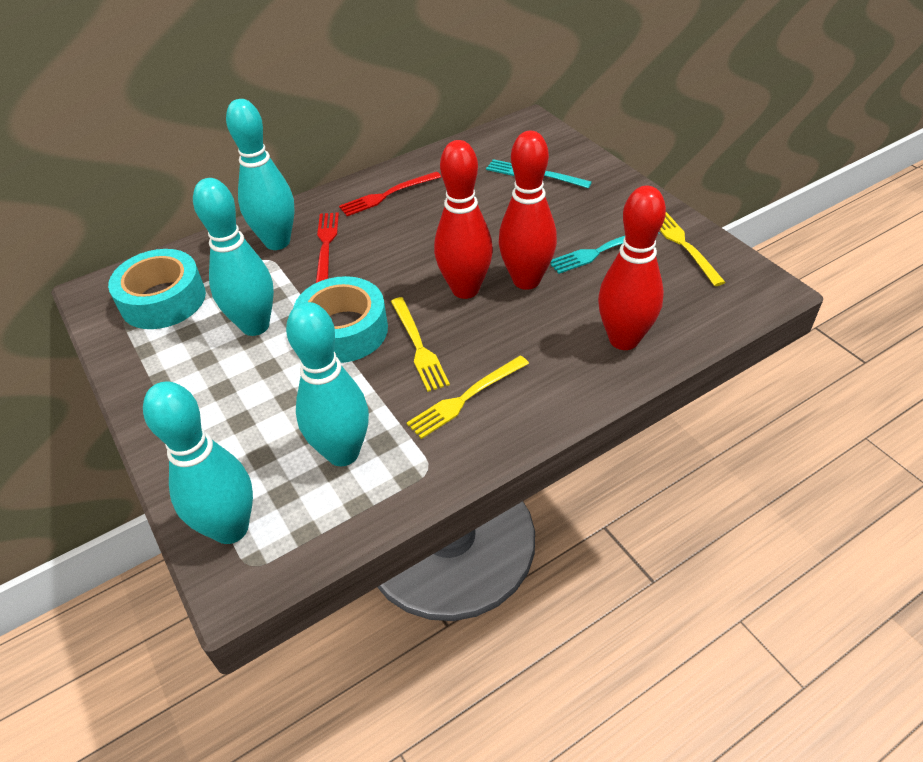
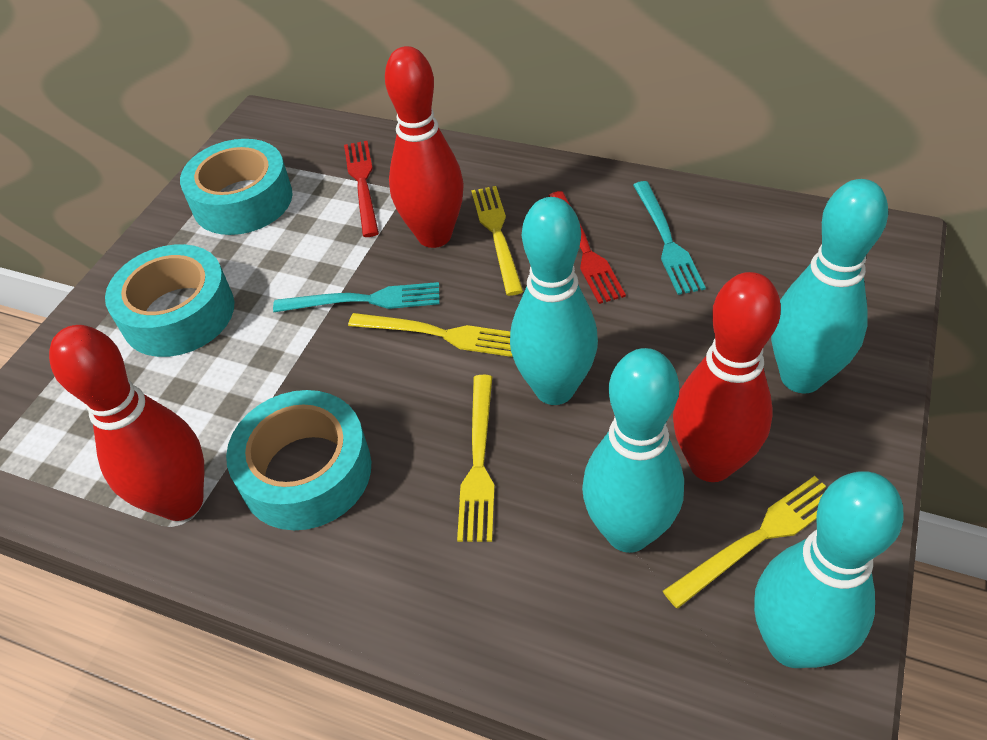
turquoise tape: [108,249,206,329] [293,276,388,363] = 2 -> [105,244,234,357] [180,139,293,235] [226,390,371,530] = 3
yellow fork: [391,297,450,392] [407,355,529,439] [660,212,726,286] = 3 -> [348,313,513,357] [457,375,495,542] [471,186,524,296] [663,476,826,609] = 4

